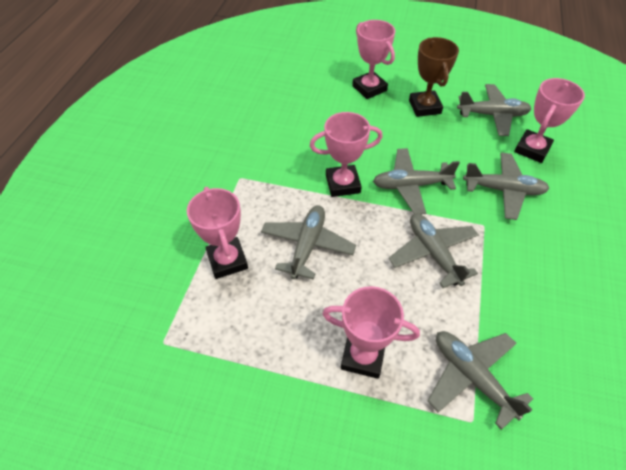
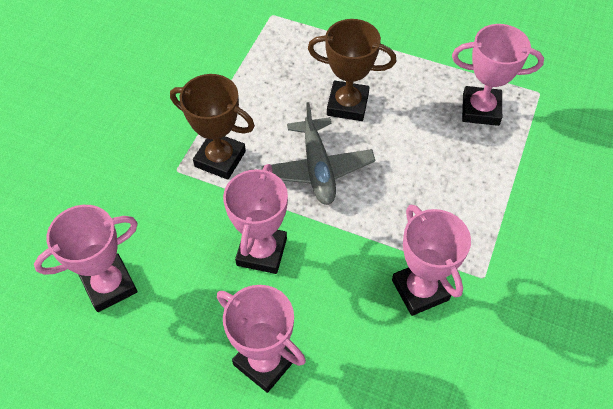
brown trophy: [409,37,459,117] = 1 -> [170,74,255,180] [308,19,396,121] = 2
grey plane: [261,205,356,280] [373,148,460,214] [389,213,479,288] [427,331,533,430] [457,84,531,136] [463,153,549,220] = 6 -> [261,102,375,205] = 1

